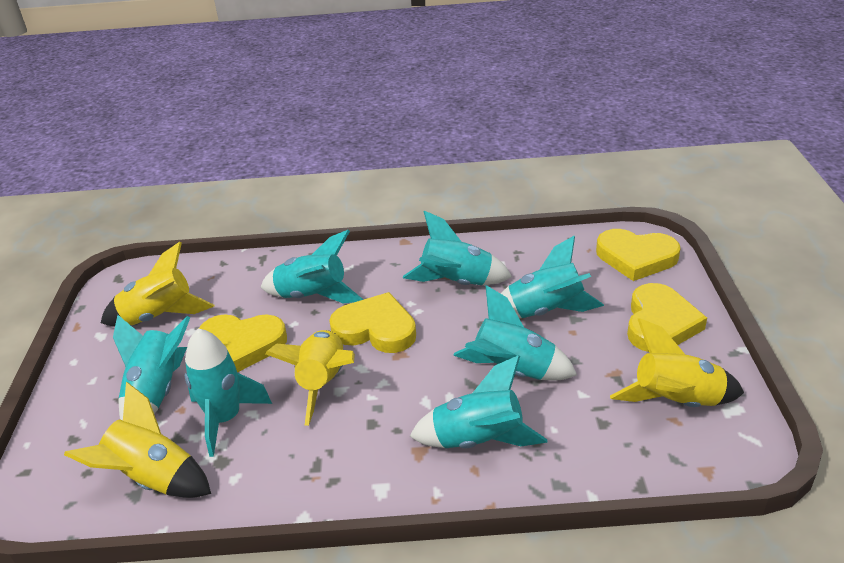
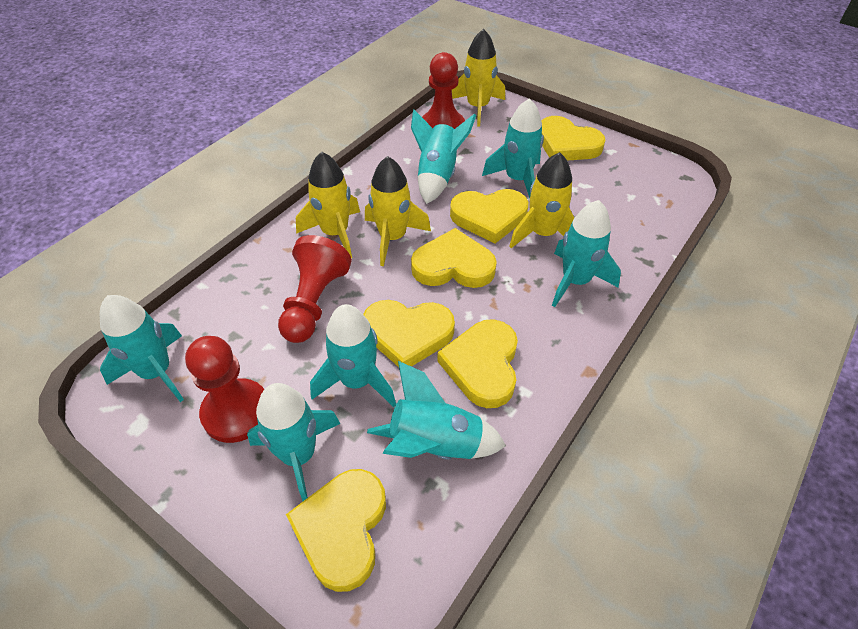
red pawn: none = 0 -> [185,336,264,443] [278,235,352,343] [422,52,465,129] = 3
yellow heart: [199,314,287,372] [329,292,416,353] [596,229,681,281] [627,283,707,352] = 4 -> [286,469,386,592] [363,300,455,367] [411,228,497,288] [437,319,518,408] [450,189,528,244] [541,116,606,161] = 6

